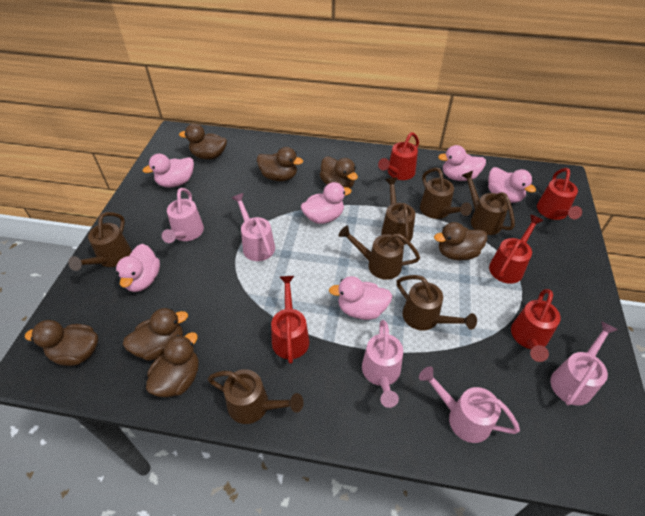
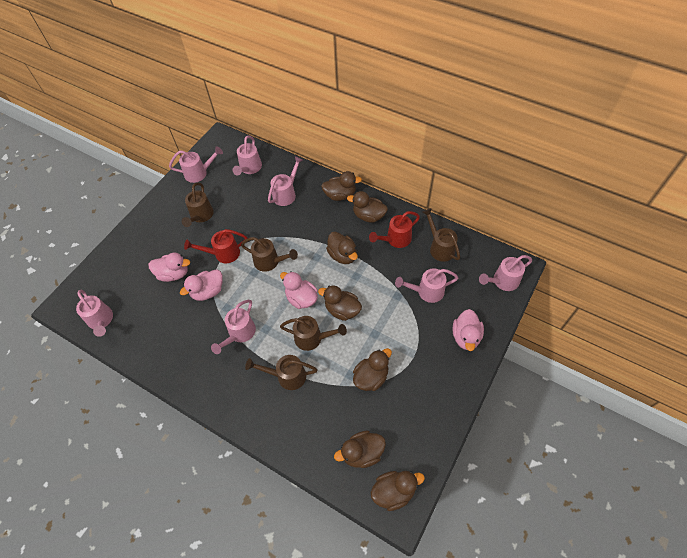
brown watering can: [68,212,131,271] [208,369,304,424] [339,226,420,280] [381,178,415,245] [397,275,477,330] [420,167,472,219] [461,171,515,235] = 7 -> [182,183,214,227] [241,237,298,272] [245,355,317,390] [280,316,347,351] [422,208,460,262] = 5
pink duck: [116,244,160,292] [143,154,194,188] [301,182,352,224] [329,276,392,320] [438,145,486,181] [488,167,536,203] = 6 -> [148,252,190,282] [180,270,223,301] [280,271,318,309] [452,309,484,351] = 4
pink watering can: [162,188,204,243] [232,193,275,261] [362,320,403,408] [419,366,520,443] [550,321,618,406] = 5 -> [76,290,113,337] [169,146,223,183] [211,300,256,354] [233,136,262,175] [268,156,303,206] [395,268,458,303] [479,255,532,291] = 7
red watering can: [271,276,309,364] [378,132,419,180] [489,215,543,284] [511,289,561,362] [537,168,582,220] = 5 -> [184,229,247,263] [369,211,420,248] = 2

